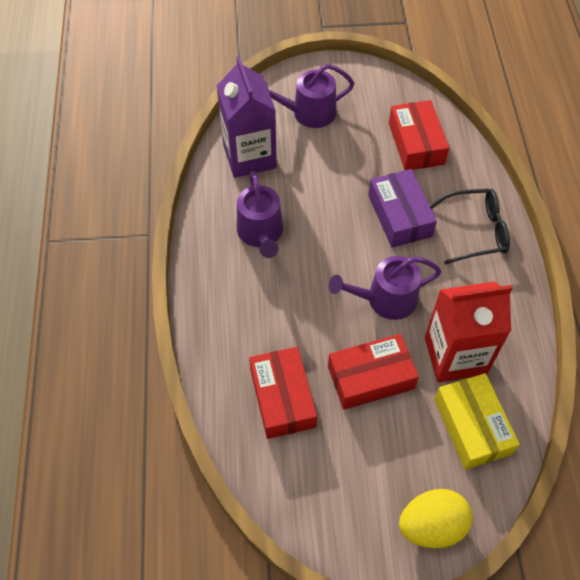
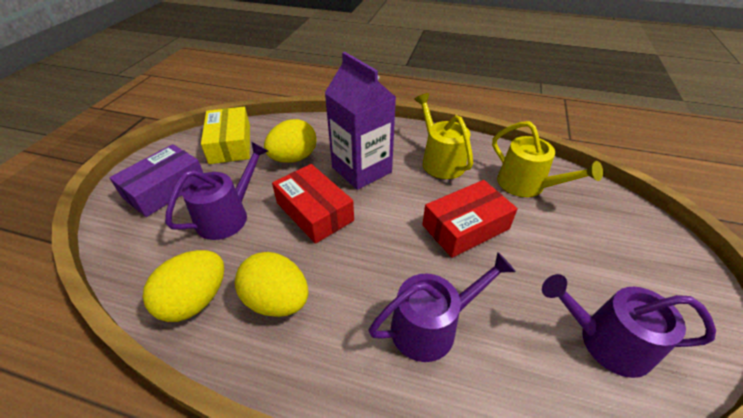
black glasses: [430,189,510,265] = 1 -> none = 0
red box: [249,347,317,439] [328,334,419,410] [389,100,449,170] = 3 -> [272,164,354,244] [422,180,518,258] = 2
red carton: [425,282,512,383] = 1 -> none = 0
yellow egg: [399,489,472,548] = 1 -> [143,250,224,322] [235,252,308,317] [264,119,317,163] = 3
yellow watering can: none = 0 -> [414,93,473,179] [492,121,603,197] = 2

